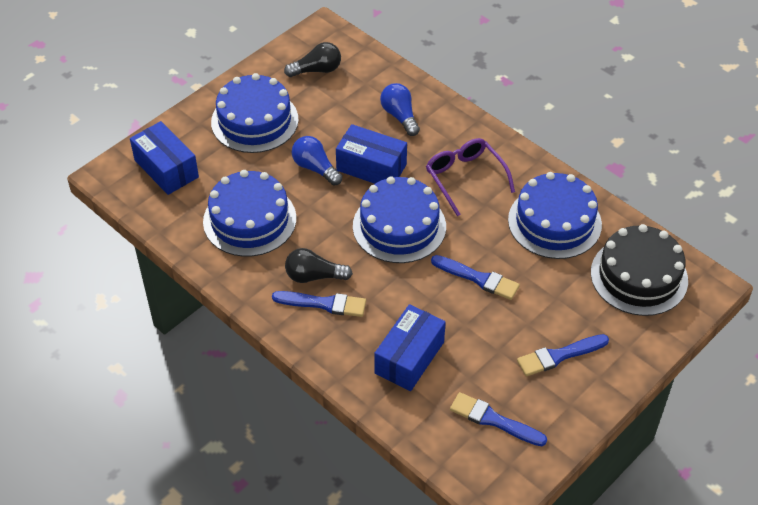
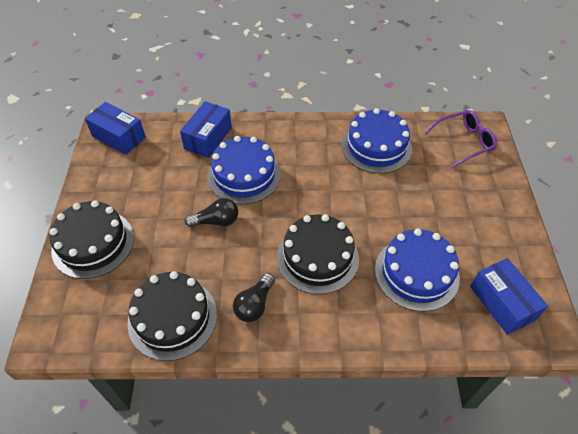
black cake: [591,224,688,316] = 1 -> [49,200,134,279] [127,271,217,361] [277,214,359,294] = 3
blue brush: [272,291,366,317] [431,255,520,300] [450,392,547,446] [517,334,609,376] = 4 -> none = 0
blue cake: [203,170,296,257] [211,73,299,153] [353,176,446,263] [508,172,602,259] = 4 -> [208,136,281,204] [342,108,412,174] [375,228,460,312] = 3
blue light bulb: [292,136,342,186] [380,83,420,136] = 2 -> none = 0

